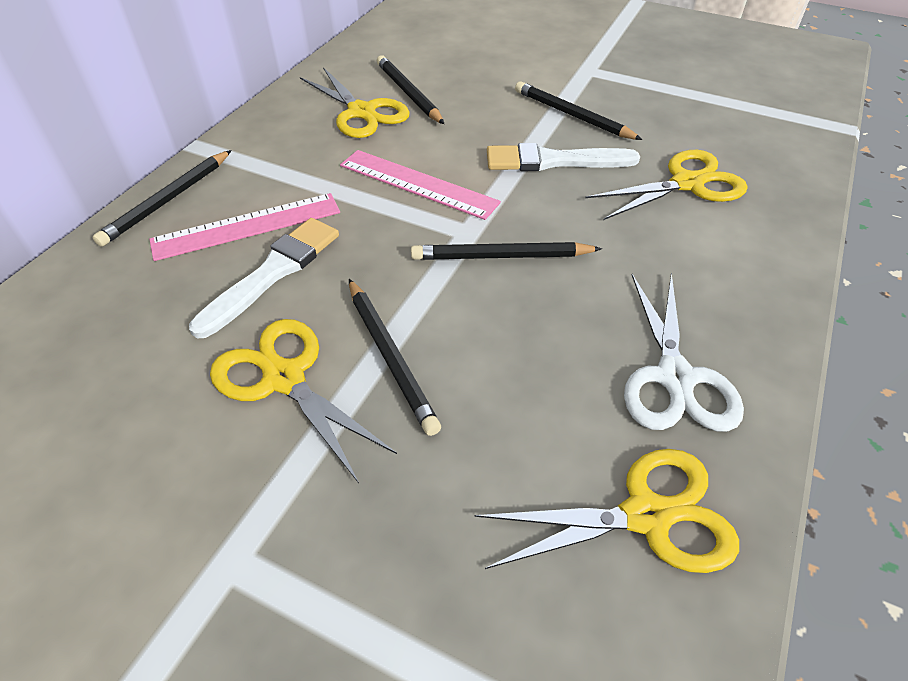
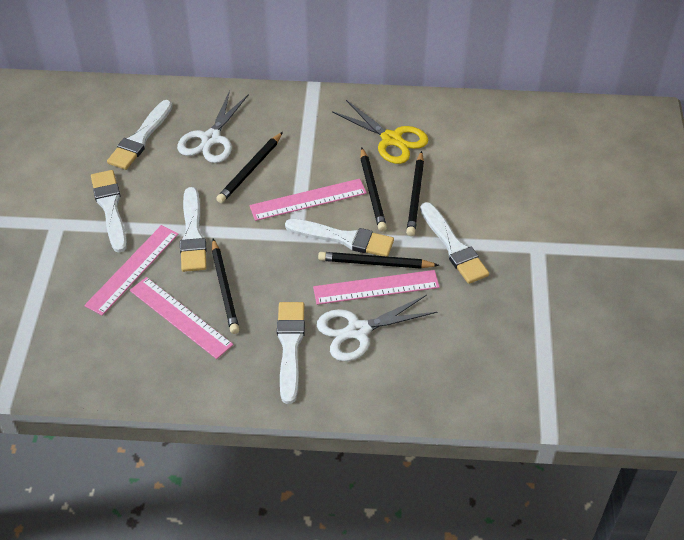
pink ruler: [149,193,340,261] [340,150,501,220] = 2 -> [84,225,179,316] [130,277,233,359] [249,179,367,221] [313,270,440,305] = 4
white brush: [189,218,339,339] [487,143,640,171] = 2 -> [91,170,127,253] [107,100,173,170] [180,187,207,272] [277,302,305,404] [285,219,394,257] [420,202,489,284] = 6
white scissors: [624,272,744,432] = 1 -> [177,90,249,163] [317,295,438,361] = 2
yellow scissors: [210,319,397,483] [300,67,410,138] [474,449,739,573] [585,150,748,220] = 4 -> [332,100,428,164] = 1

